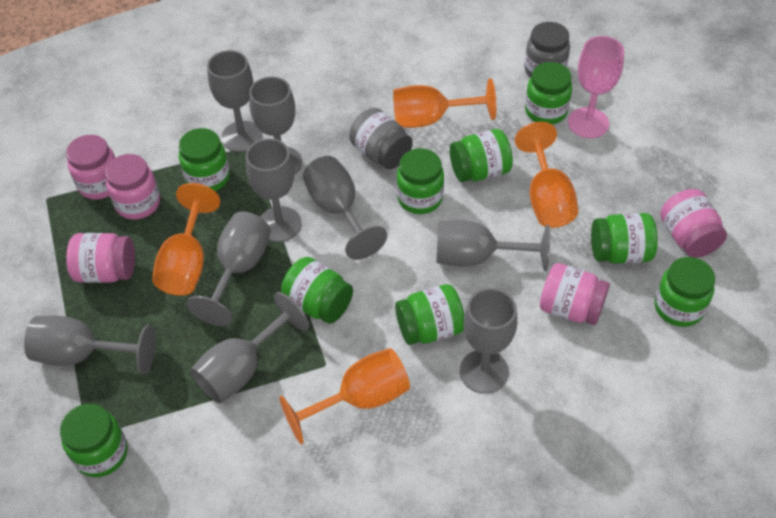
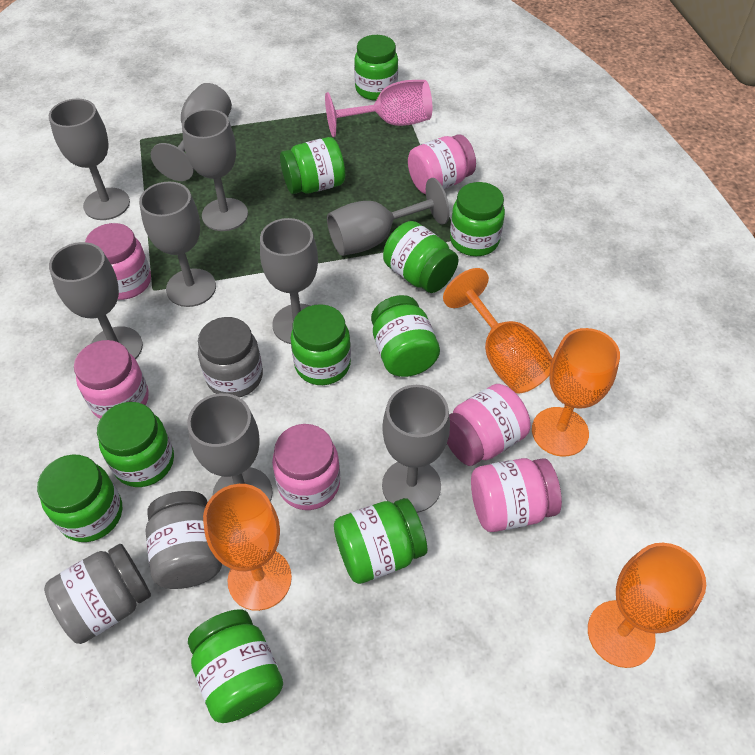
green jar: [60,404,128,477] [179,128,230,191] [281,257,353,324] [395,284,464,345] [397,148,444,214] [450,129,513,182] [525,62,572,124] [591,213,658,264] [655,257,715,327] = 9 -> [37,454,122,542] [97,402,174,487] [188,609,283,723] [280,137,345,194] [291,304,351,385] [334,498,427,584] [354,35,398,101] [371,295,440,377] [383,221,459,293] [450,182,505,256] = 10
grey jar: [349,108,413,169] [524,22,570,78] = 2 -> [44,544,151,644] [146,491,222,589] [198,317,263,397] = 3
pink jar: [66,135,115,199] [66,233,135,283] [105,154,160,219] [540,263,610,325] [660,189,727,258] = 5 -> [74,340,149,419] [85,223,151,300] [272,424,340,510] [408,134,476,194] [447,384,531,466] [471,458,562,532] = 6

